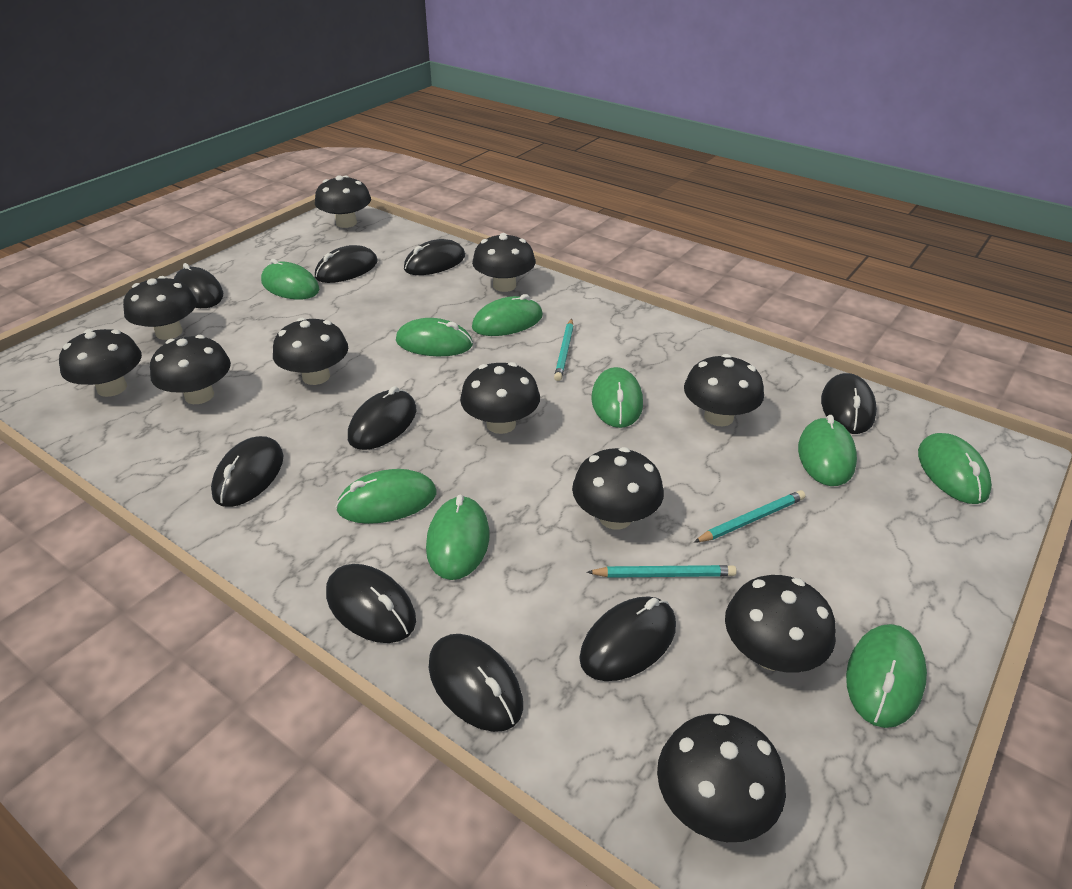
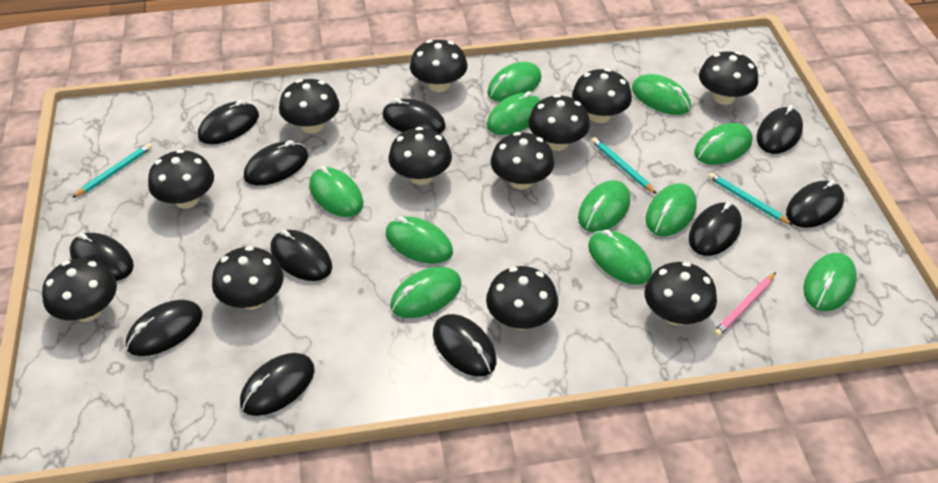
black mouse: [174,263,223,308] [211,436,283,507] [315,245,377,283] [326,564,416,643] [348,386,417,450] [404,239,465,275] [429,634,523,732] [579,596,676,681] [821,373,877,434] = 9 -> [70,233,134,281] [126,300,202,356] [198,100,259,144] [240,353,315,416] [244,140,308,185] [270,229,332,281] [382,98,446,134] [433,314,496,376] [689,202,742,256] [757,105,803,154] [786,180,844,228] = 11
black mushroom: [59,329,142,397] [123,276,197,340] [150,335,231,404] [273,318,348,385] [315,175,371,228] [460,362,540,434] [472,233,536,292] [572,447,664,530] [657,714,786,842] [684,354,764,426] [725,575,836,673] = 11 -> [42,258,117,322] [148,149,214,209] [212,246,284,310] [279,79,340,133] [388,127,452,185] [410,40,468,92] [486,266,558,330] [491,132,554,190] [528,94,590,151] [572,68,632,123] [644,262,717,325] [699,51,758,105] = 12
green mouse: [261,259,320,300] [336,469,436,524] [396,318,473,356] [426,495,490,580] [472,294,543,336] [591,367,643,428] [798,415,857,486] [846,624,927,728] [918,433,992,504] = 9 -> [309,166,363,217] [386,217,453,264] [390,267,461,318] [487,62,542,102] [487,91,541,135] [578,180,630,233] [588,230,652,285] [632,74,691,115] [646,183,696,236] [694,123,752,165] [803,252,857,311] = 11
pink pencil: none = 0 -> [713,272,776,337] = 1

